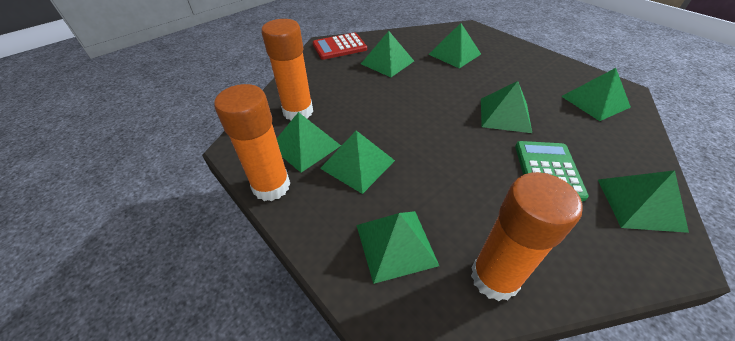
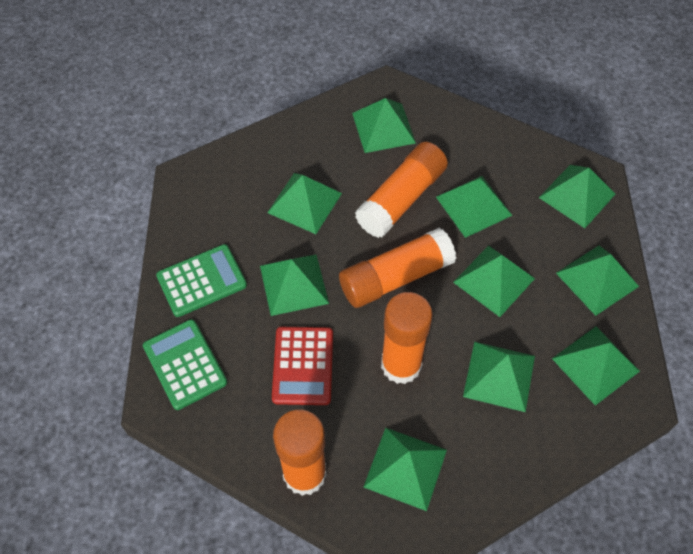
green calculator: [515,141,589,201] = 1 -> [143,319,227,410] [156,244,247,317] = 2
green pyramid: [277,112,341,173] [320,130,395,194] [356,211,439,284] [361,31,414,77] [428,23,481,68] [481,81,532,133] [561,68,631,121] [598,170,689,233] = 8 -> [260,255,329,316] [267,173,342,234] [352,98,416,153] [364,428,447,511] [436,176,513,238] [453,245,535,317] [463,342,535,412] [539,165,615,228] [552,326,640,406] [556,246,639,316] = 10
orange glue stick: [214,84,290,201] [261,19,313,121] [471,172,583,301] = 3 -> [273,410,327,496] [339,227,456,308] [355,142,448,238] [381,292,433,384] = 4

